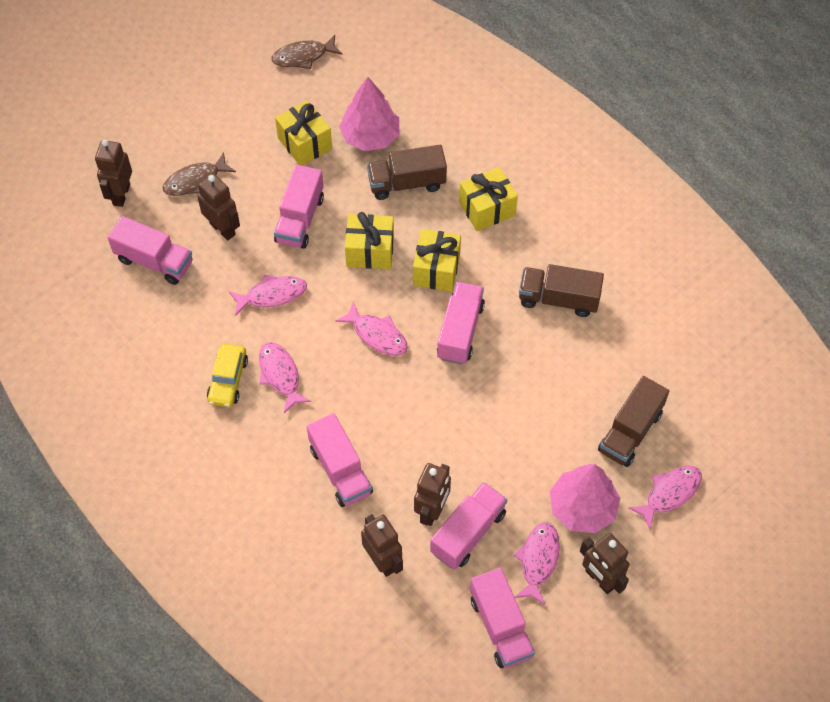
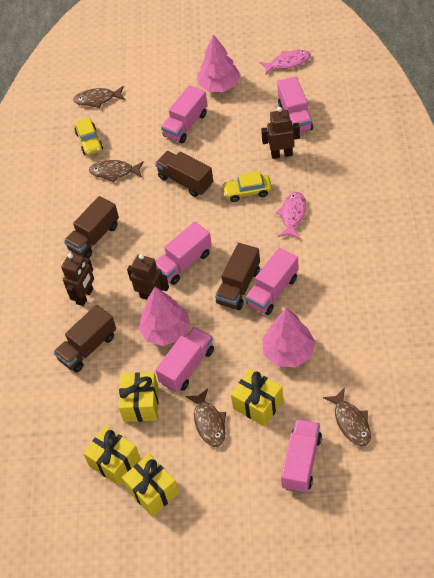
brown fish: [162,152,236,196] [271,35,343,69] = 2 -> [73,86,125,108] [89,160,144,183] [186,388,226,447] [323,388,371,447] = 4
brown robot: [95,140,132,207] [197,174,240,240] [361,514,403,577] [414,463,451,526] [580,533,629,594] = 5 -> [61,253,94,306] [127,254,169,300] [261,107,300,159] = 3
brown truck: [367,145,447,200] [519,264,604,317] [598,376,669,467] = 3 -> [53,305,116,372] [64,196,119,258] [155,151,213,197] [215,243,260,310] = 4
pink fish: [229,275,307,316] [259,342,311,413] [335,301,408,356] [514,522,560,605] [628,466,702,530] = 5 -> [259,50,311,74] [276,192,306,239] = 2
pink tree: [339,77,399,151] [550,464,620,533] = 2 -> [138,287,190,346] [197,34,241,92] [262,308,316,367] = 3
yellow car: [207,344,248,407] = 1 -> [74,118,103,156] [222,171,272,202] = 2

